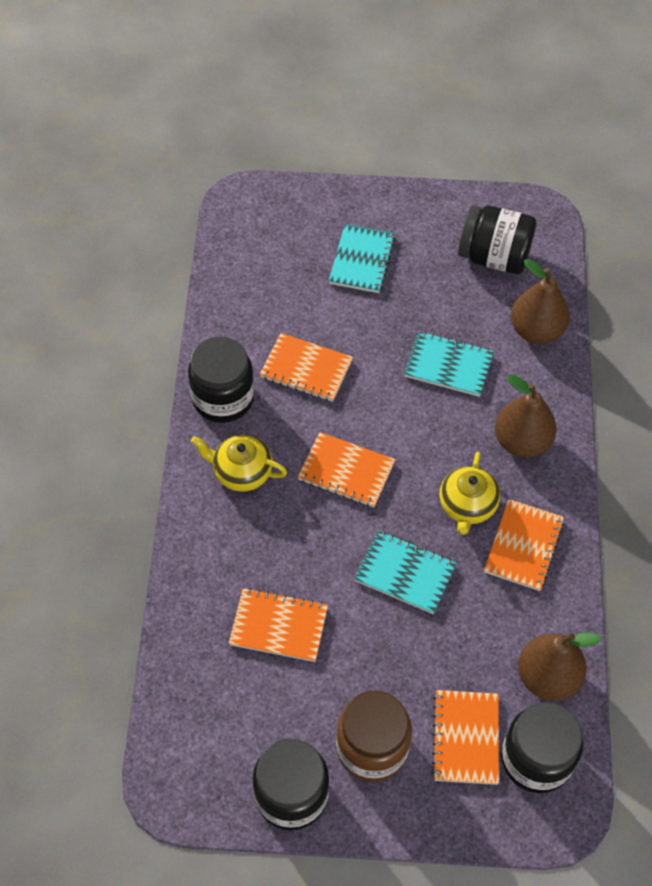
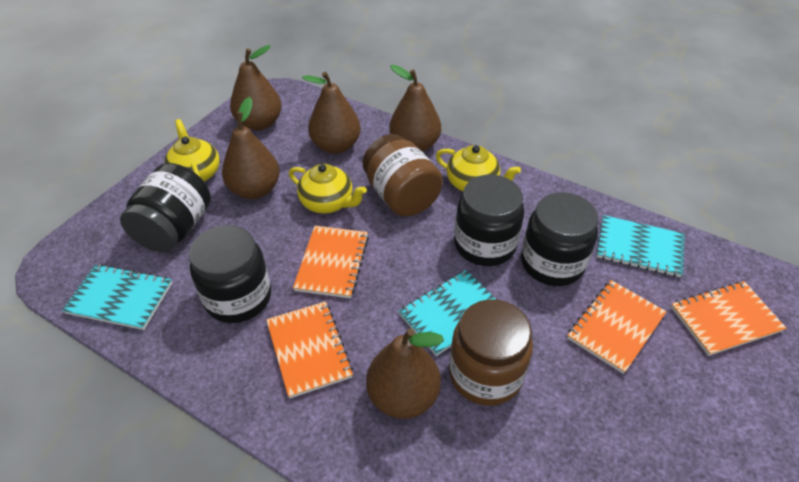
brown jar: [336,691,412,782] = 1 -> [363,134,443,217] [449,299,533,406] = 2
brown pear: [495,375,556,458] [511,259,570,344] [518,632,602,701] = 3 -> [222,97,280,199] [230,45,281,131] [302,72,361,154] [366,328,444,419] [389,65,441,152] = 5
orange notebook: [229,588,328,662] [260,333,353,402] [298,432,395,508] [432,690,499,785] [484,499,564,591] = 5 -> [266,301,353,398] [293,226,369,298] [567,280,667,374] [671,281,786,356] = 4
yellow teapot: [191,435,287,492] [439,452,500,535] = 2 -> [164,119,220,182] [289,164,367,213] [436,145,521,191] = 3

